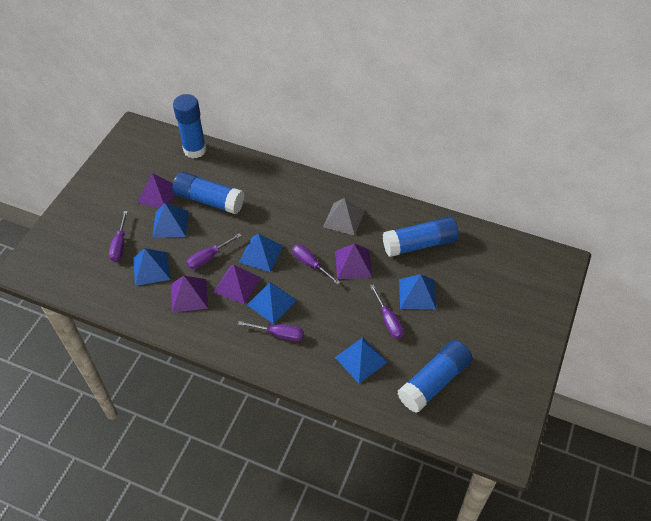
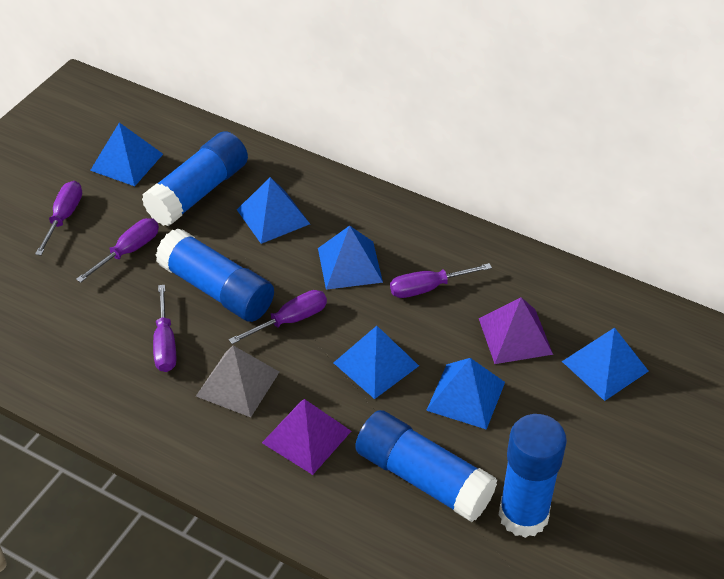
purple pyramid: [137,173,175,208] [171,276,208,313] [213,265,261,304] [335,244,372,279] = 4 -> [262,399,351,475] [479,297,553,364] = 2

